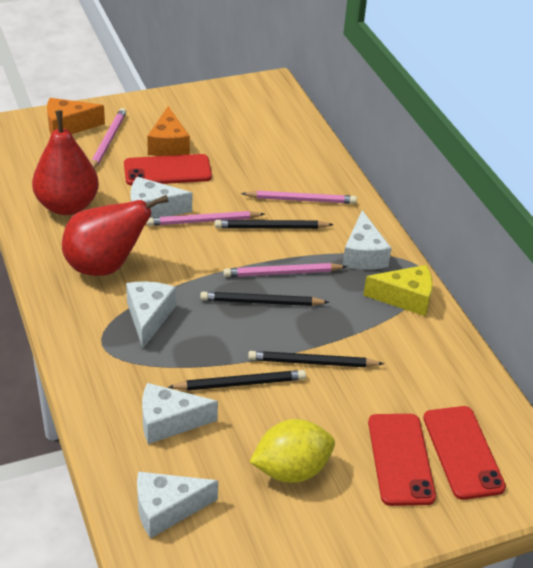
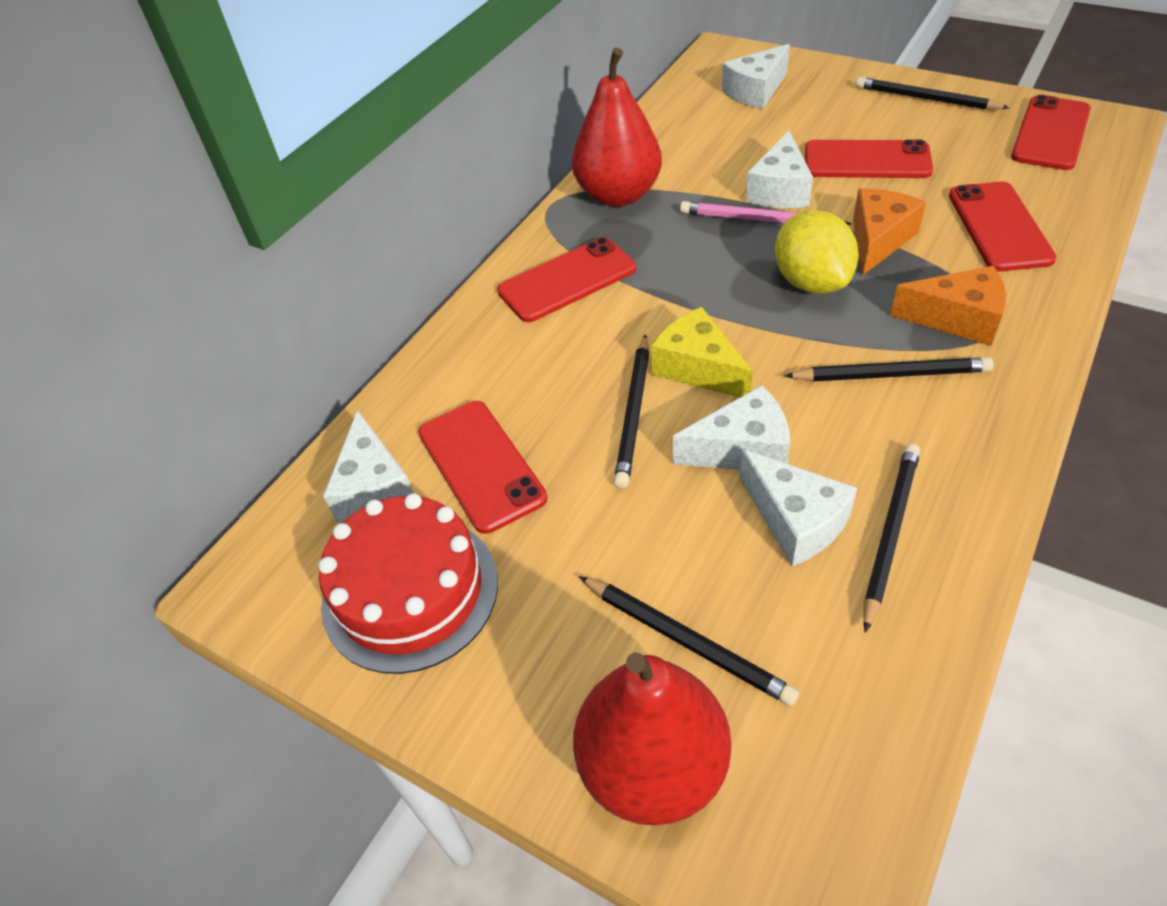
black pencil: [168,370,306,390] [200,292,329,306] [215,220,334,229] [248,351,384,367] = 4 -> [579,576,799,706] [614,334,649,488] [784,357,994,381] [856,77,1010,110] [863,444,920,633] = 5
pink pencil: [91,108,127,169] [147,211,264,226] [223,263,347,277] [241,191,357,204] = 4 -> [680,201,851,225] = 1
red cake: none = 0 -> [318,493,498,674] = 1
red phone: [124,154,212,185] [368,414,436,506] [423,406,506,500] = 3 -> [418,401,547,534] [497,237,636,322] [805,139,933,178] [949,182,1056,271] [1011,95,1091,170] = 5

